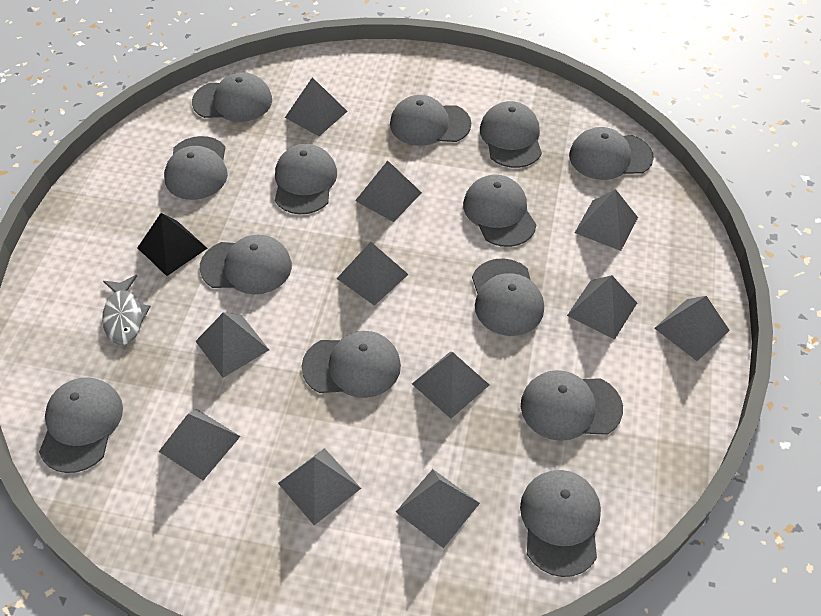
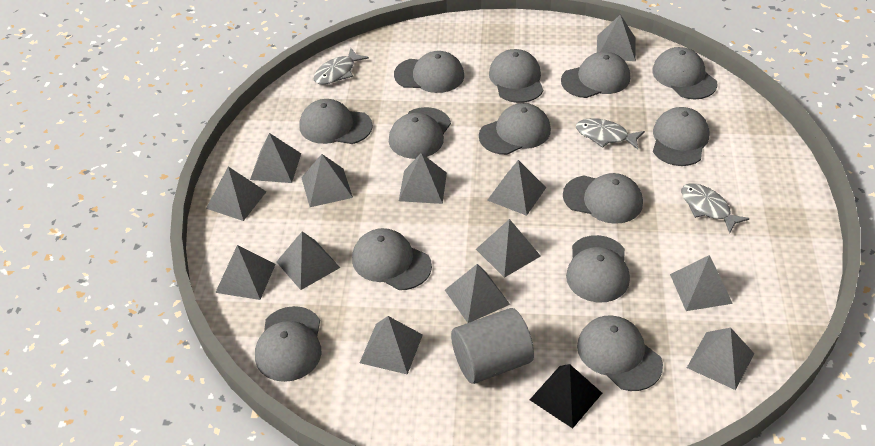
grey cylinder: none = 0 -> [451,308,534,384] = 1
grey fish: [102,275,151,345] = 1 -> [313,48,369,85] [576,118,645,150] [681,183,750,234] = 3
grey pyramid: [159,409,241,480] [195,312,269,378] [278,448,361,525] [285,77,348,136] [336,242,409,306] [355,161,422,222] [396,469,480,548] [412,352,489,419] [567,275,637,339] [575,189,638,251] [654,296,730,361] = 11 -> [206,167,266,221] [215,245,276,300] [250,133,301,183] [276,231,340,290] [302,154,353,207] [360,316,423,375] [399,153,447,204] [445,264,510,323] [476,219,541,278] [487,160,546,216] [597,14,636,61] [670,255,733,311] [687,328,754,390] = 13

